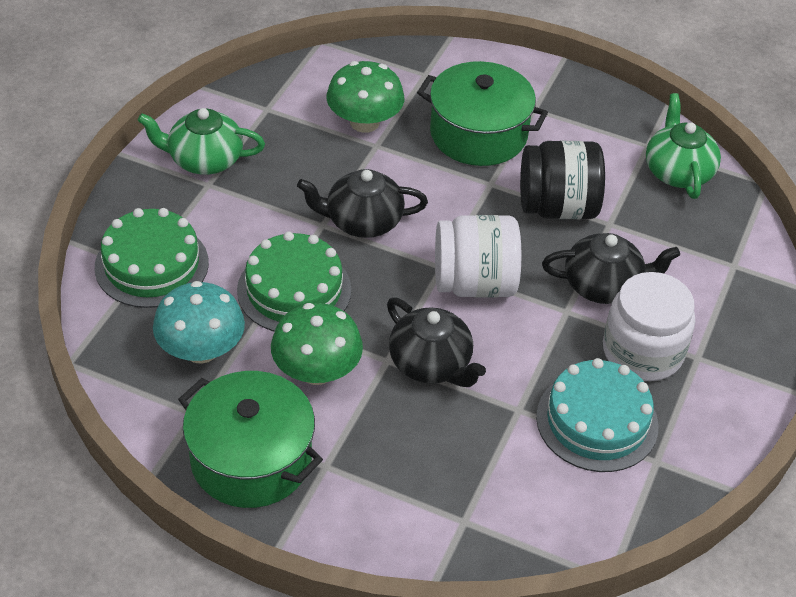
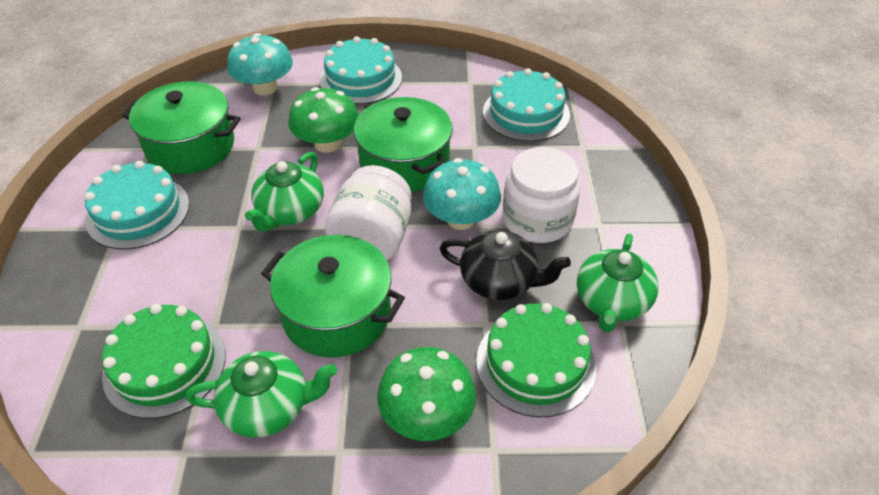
black jar: [520,141,605,219] = 1 -> none = 0
black teapot: [297,169,428,238] [387,298,486,387] [542,233,680,304] = 3 -> [439,230,571,300] = 1
green pot: [178,371,323,508] [417,61,548,166] = 2 -> [122,81,241,174] [261,235,405,358] [354,97,453,192] = 3
green teapot: [137,108,265,175] [646,93,721,199] = 2 -> [185,351,337,438] [245,152,324,232] [577,234,659,332] = 3
turquoise cake: [536,358,659,472] = 1 -> [85,161,189,250] [319,36,402,104] [483,68,570,142] = 3
turquoise mushroom: [153,281,245,364] = 1 -> [227,33,293,95] [423,158,501,230] = 2

